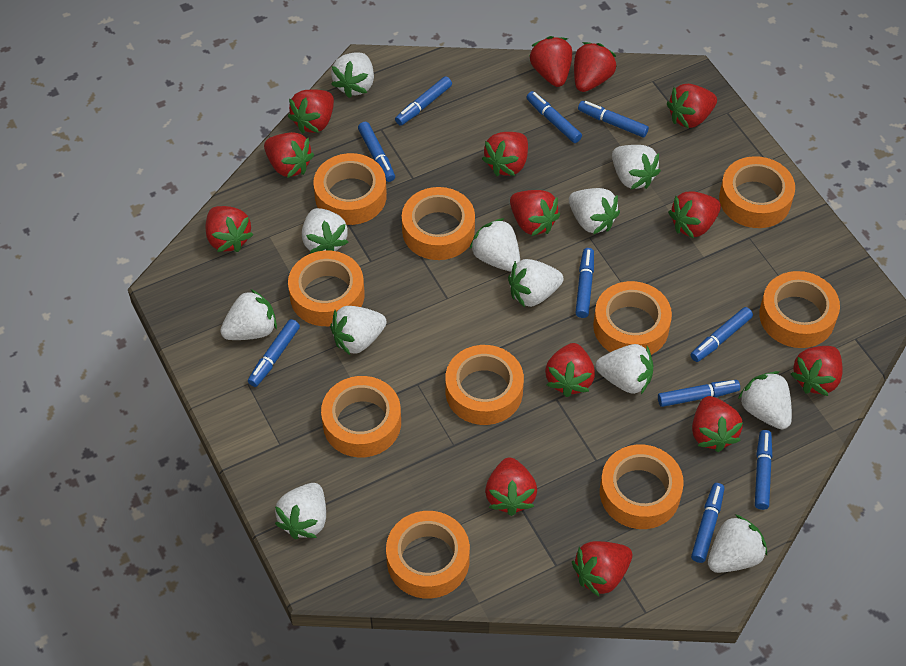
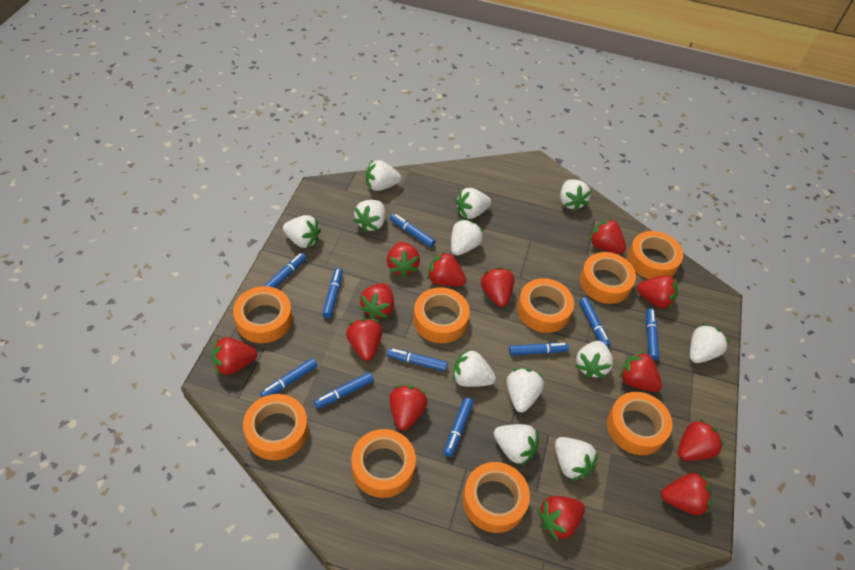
orange tape: [288,251,365,326] [313,153,387,225] [321,376,401,457] [386,511,470,599] [402,187,475,260] [445,345,524,425] [593,281,672,355] [600,444,684,529] [719,156,795,228] [759,271,840,348] = 10 -> [233,286,292,343] [243,394,308,460] [352,429,416,498] [413,287,470,343] [462,462,530,533] [517,278,574,333] [580,252,636,304] [607,392,672,455] [628,231,683,279] = 9
red strawberry: [206,206,253,252] [264,132,314,178] [288,90,334,134] [482,132,528,176] [485,457,537,516] [510,190,561,236] [530,36,572,87] [545,343,595,397] [572,541,632,597] [574,42,617,92] [667,84,717,129] [668,191,721,239] [692,396,743,452] [791,346,843,396] = 14 -> [212,337,257,375] [346,318,382,361] [359,283,394,319] [387,242,420,277] [389,385,428,431] [427,251,466,286] [480,267,514,307] [538,496,585,541] [589,218,626,254] [620,351,662,392] [637,275,678,309] [661,473,712,515] [678,418,724,461] = 13

